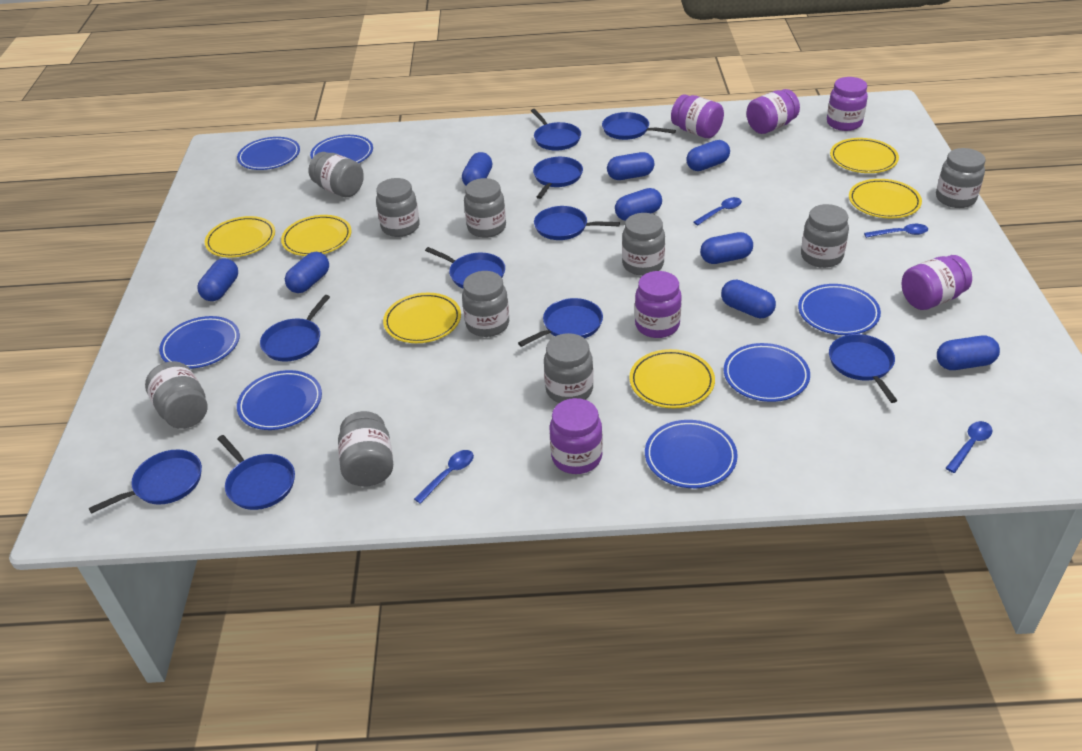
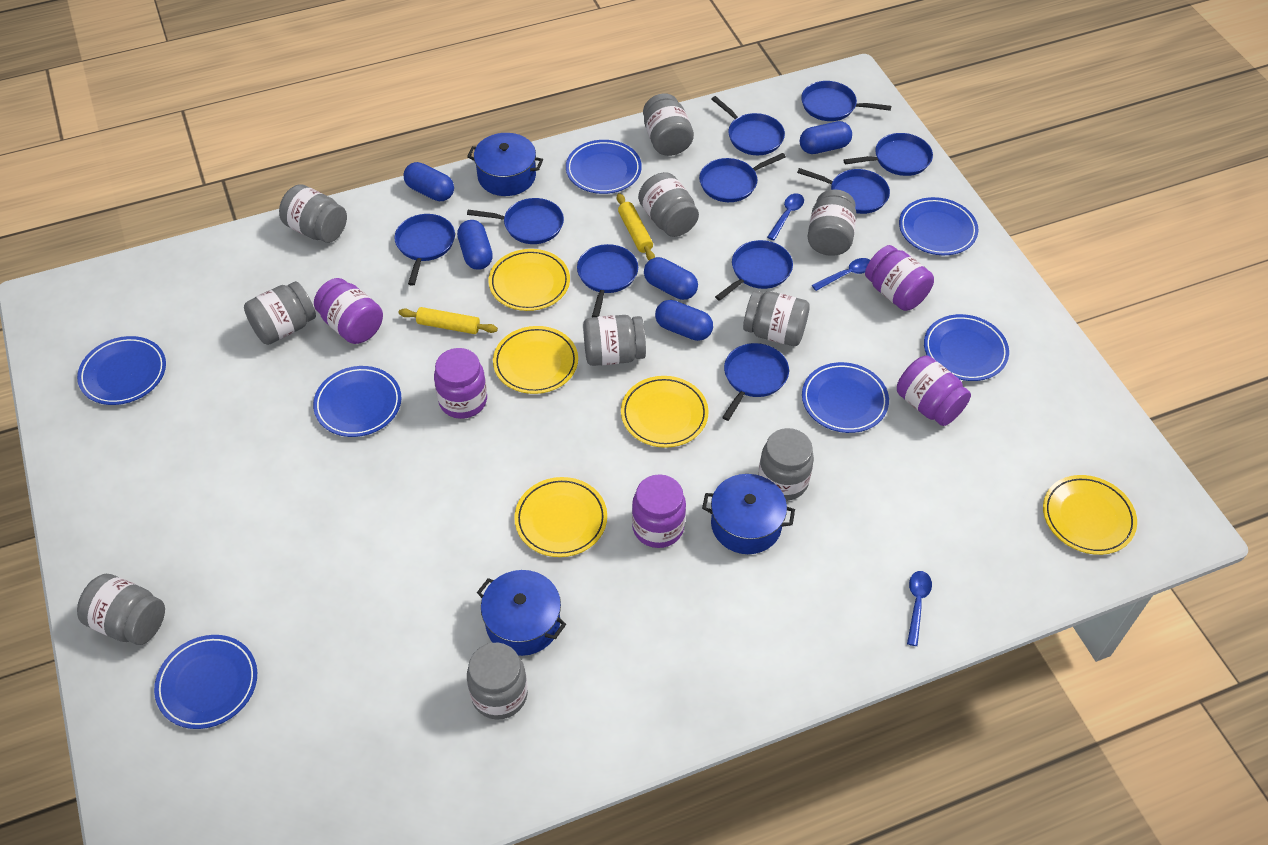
blue capsule: [197,258,238,301] [285,252,329,293] [462,152,493,186] [607,152,654,180] [615,188,662,221] [686,140,730,171] [700,232,753,264] [721,279,776,318] [937,335,1000,370] = 9 -> [404,162,454,201] [457,220,493,270] [644,257,698,300] [655,300,713,341] [800,121,852,154] = 5
blue pot: none = 0 -> [467,133,543,196] [477,570,566,656] [702,474,795,554] = 3
blue spoon: [414,450,474,504] [693,197,742,225] [864,224,928,238] [946,421,992,473] = 4 -> [767,193,804,240] [812,258,870,291] [907,571,932,646] = 3
purple jar: [549,398,603,474] [635,271,682,338] [671,94,724,138] [746,89,800,134] [827,77,868,131] [902,255,972,310] = 6 -> [314,278,383,344] [434,348,487,419] [632,474,686,548] [865,245,934,311] [897,356,971,426] = 5
yellow plate: [205,216,275,258] [281,215,352,256] [383,293,461,343] [629,349,715,408] [830,138,899,173] [849,179,922,219] = 6 -> [489,249,570,311] [493,326,578,394] [514,477,607,557] [621,376,708,448] [1043,475,1137,555] = 5
yellow rolling pin: none = 0 -> [399,307,498,334] [617,193,655,260] = 2

